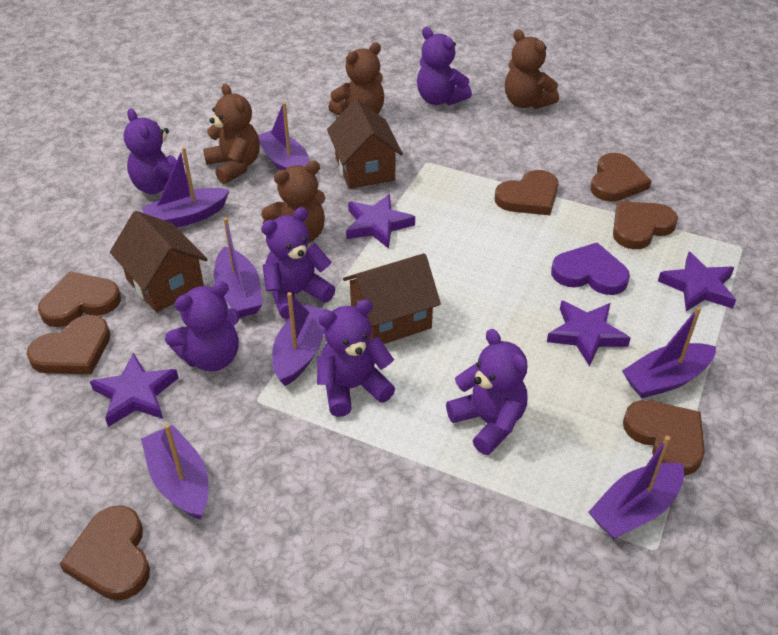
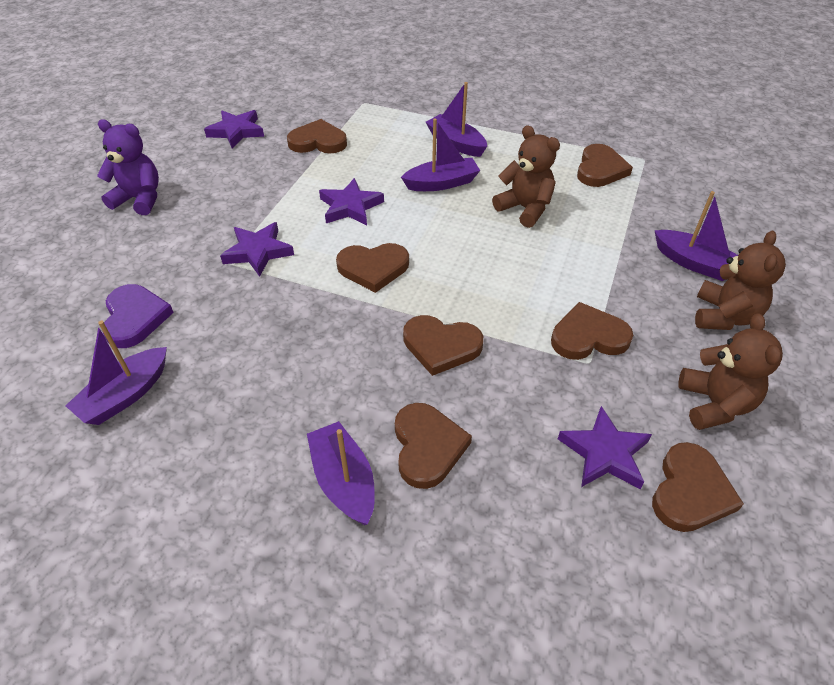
brown house: [110,211,208,312] [327,99,403,189] [343,253,441,344] = 3 -> none = 0
brown teddy bear: [203,84,260,184] [261,160,325,243] [328,42,384,116] [505,29,559,109] = 4 -> [492,125,560,228] [678,313,783,430] [695,231,786,330] = 3
purple boat: [141,147,230,228] [141,424,208,520] [214,217,263,318] [258,102,310,171] [272,292,328,386] [588,436,684,539] [622,306,716,398] = 7 -> [65,321,167,425] [307,421,375,525] [401,119,480,191] [426,82,487,157] [654,191,738,281] = 5
purple teddy bear: [124,109,190,194] [165,281,240,371] [261,207,335,319] [317,299,395,417] [417,27,472,105] [446,329,528,455] = 6 -> [97,119,159,215] = 1

